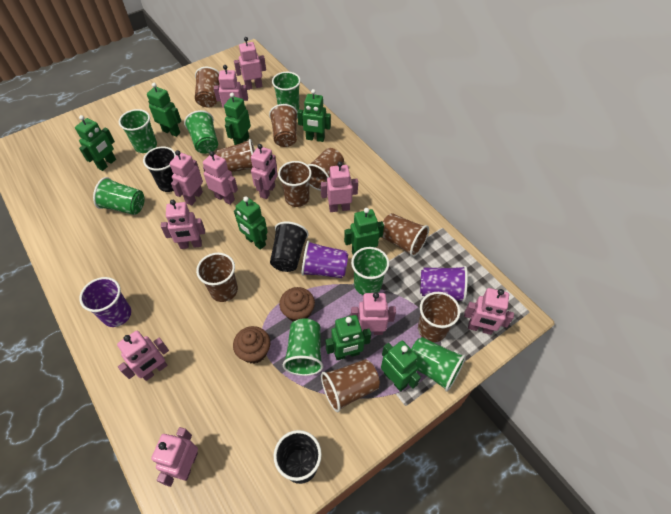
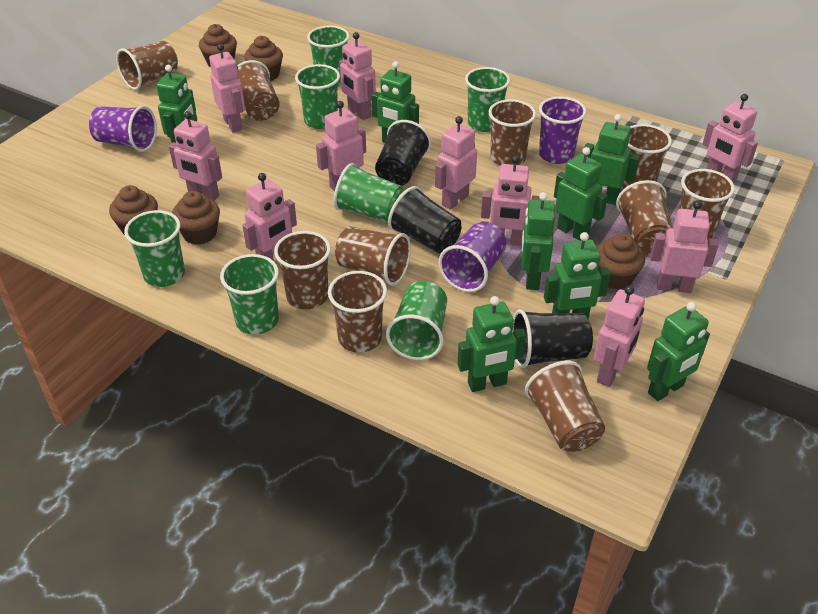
brown cup: [195,67,220,108] [196,253,238,302] [216,139,255,172] [269,104,297,147] [278,161,312,207] [308,148,344,191] [321,359,380,412] [382,213,429,257] [418,292,460,342] = 9 -> [116,41,178,90] [237,60,280,121] [274,231,331,309] [328,271,387,353] [335,226,411,286] [488,99,536,165] [525,361,605,452] [616,180,673,253] [622,124,672,189] [679,169,735,240] = 10
brown cupcake: [233,326,270,364] [279,287,315,322] = 2 -> [109,185,158,235] [172,191,220,245] [199,24,237,67] [244,36,283,81] [597,233,645,289] = 5
pink robot: [117,331,169,381] [151,427,198,487] [161,200,205,249] [169,150,203,206] [203,151,238,205] [214,65,248,116] [234,37,266,90] [251,144,278,199] [321,161,358,212] [351,292,396,335] [464,288,514,335] = 11 -> [169,111,222,201] [209,44,245,133] [242,173,297,261] [316,101,366,191] [339,32,376,120] [435,116,477,210] [481,155,540,246] [594,286,645,387] [650,201,719,293] [703,94,758,183] = 10

